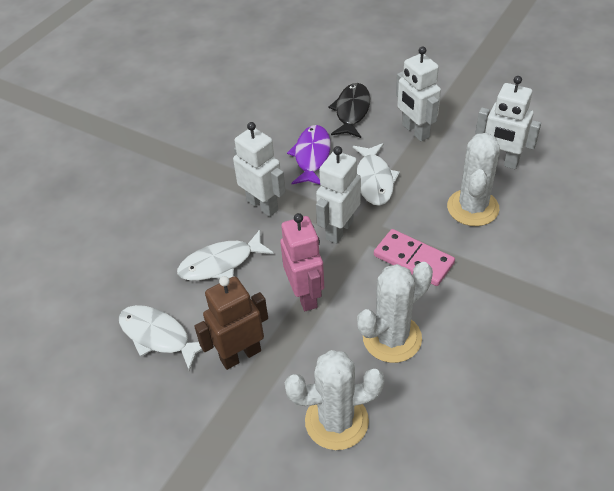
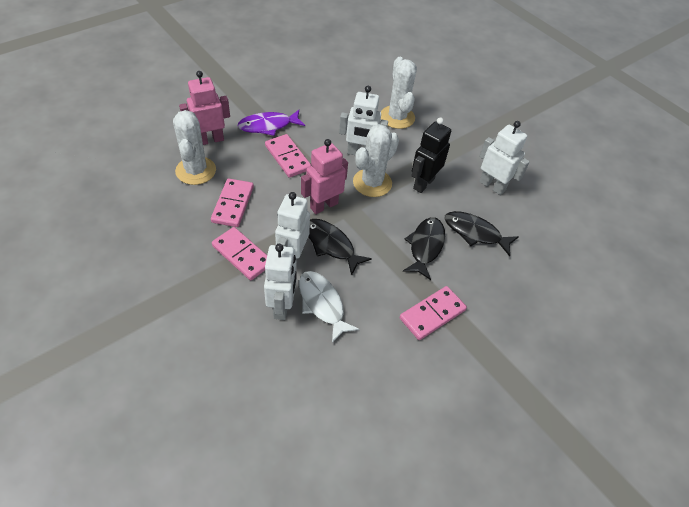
black fish: [328,83,370,138] = 1 -> [308,219,372,276] [403,217,445,280] [444,211,519,256] = 3
black robot: none = 0 -> [411,117,451,193] = 1
brown robot: [194,276,268,370] = 1 -> none = 0
pink domino: [374,229,455,286] = 1 -> [211,178,254,227] [212,227,267,280] [265,134,311,178] [400,286,467,340] = 4
pink robot: [280,213,324,311] = 1 -> [179,71,230,145] [301,139,348,214] = 2
white fish: [119,305,202,371] [177,230,274,281] [353,143,400,206] = 3 -> [299,271,359,343] = 1

